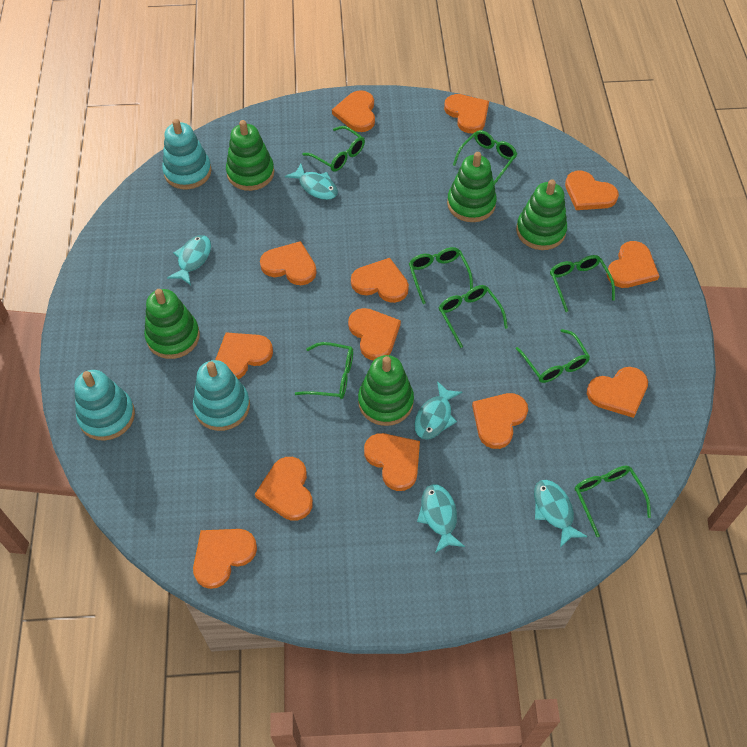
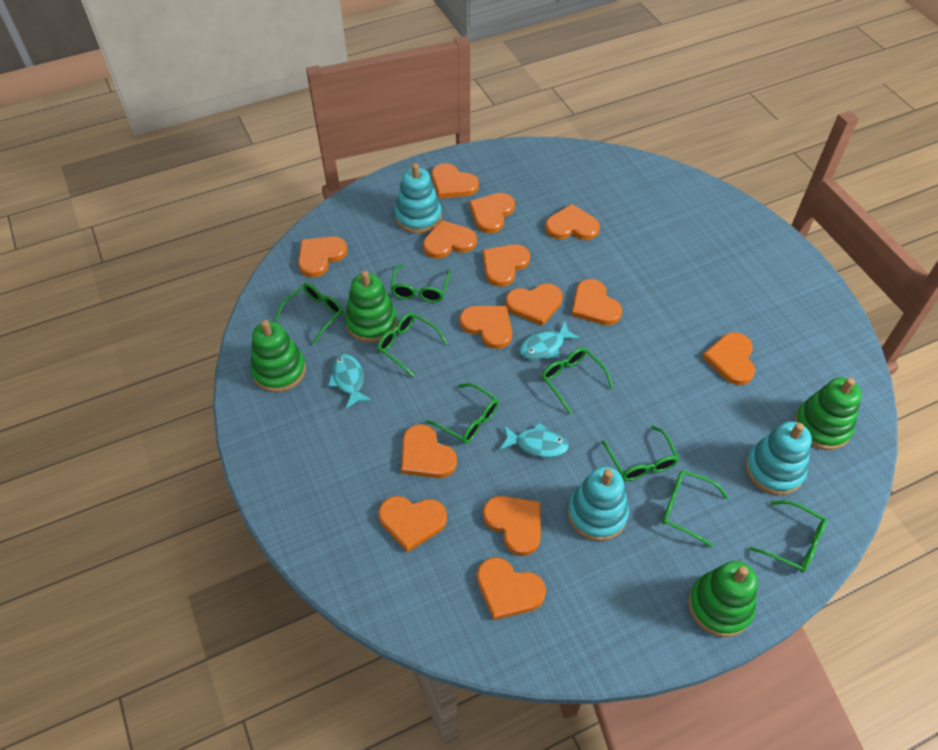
green stacking toy: [144,289,200,359] [226,120,274,191] [358,355,414,426] [447,152,497,222] [516,179,567,250] = 5 -> [250,320,306,392] [345,271,397,343] [688,561,758,637] [794,377,861,450] = 4
orange heart: [193,529,257,589] [215,332,273,379] [255,457,313,521] [260,241,317,285] [332,90,375,132] [348,308,401,360] [351,258,409,303] [364,433,420,491] [444,94,489,133] [472,393,528,449] [565,171,619,210] [587,367,648,418] [607,241,659,288] = 13 -> [298,236,348,277] [378,496,447,552] [401,424,457,478] [423,220,477,259] [432,163,479,198] [459,306,512,349] [469,193,515,233] [477,557,546,620] [482,244,530,287] [483,496,541,556] [505,284,563,326] [545,204,600,240] [571,279,622,325] [702,332,755,385] = 14
turquoise fish: [167,235,211,285] [285,164,338,200] [414,381,462,439] [417,484,465,553] [534,480,588,548] = 5 -> [328,354,372,409] [499,422,569,457] [520,321,580,360] = 3

